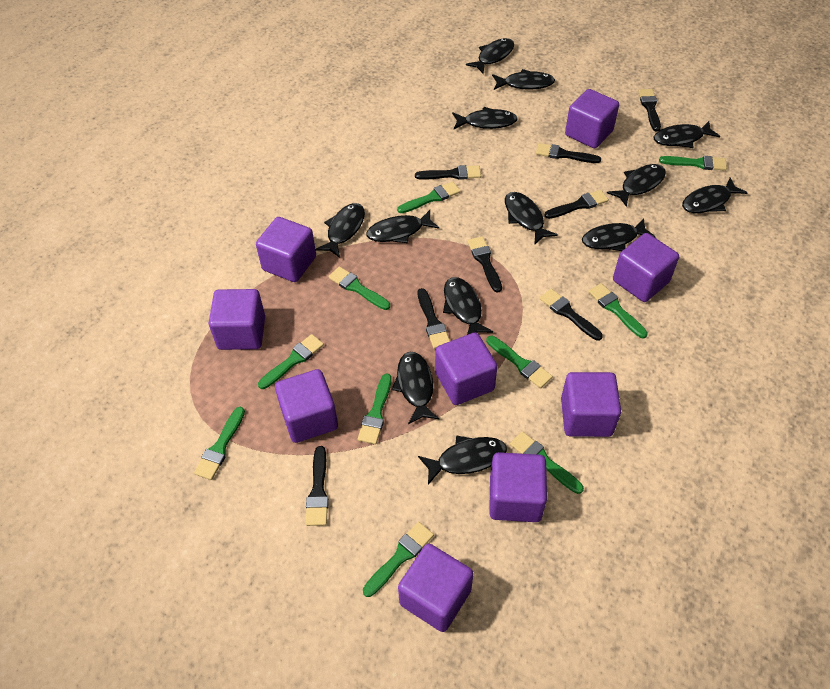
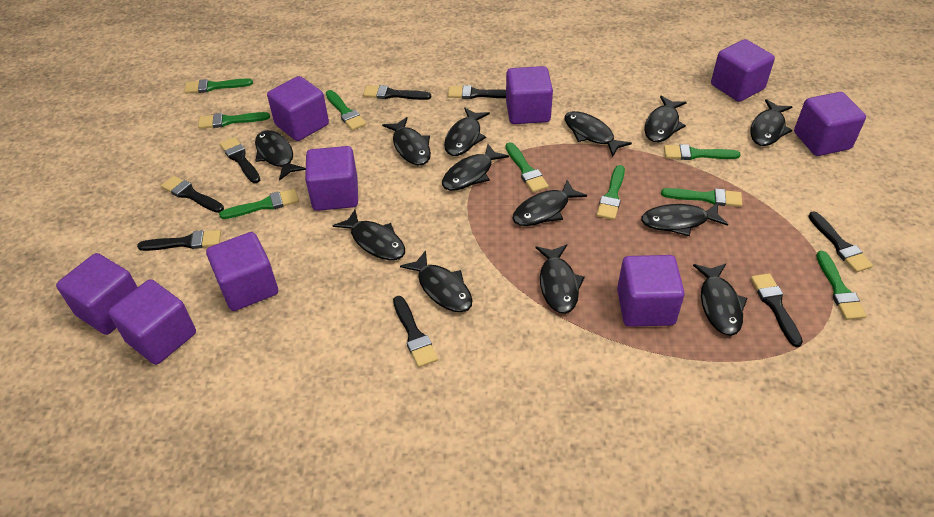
green brush: [194,407,245,480] [258,334,324,389] [328,266,390,310] [358,373,392,444] [363,522,434,597] [397,181,460,213] [486,336,553,388] [510,431,584,494] [588,283,648,338] [659,156,727,171] = 10 -> [184,78,253,94] [198,112,270,129] [219,189,299,219] [326,90,366,130] [506,142,549,192] [596,165,625,220] [661,188,742,207] [664,144,741,160] [816,251,866,320] = 9

